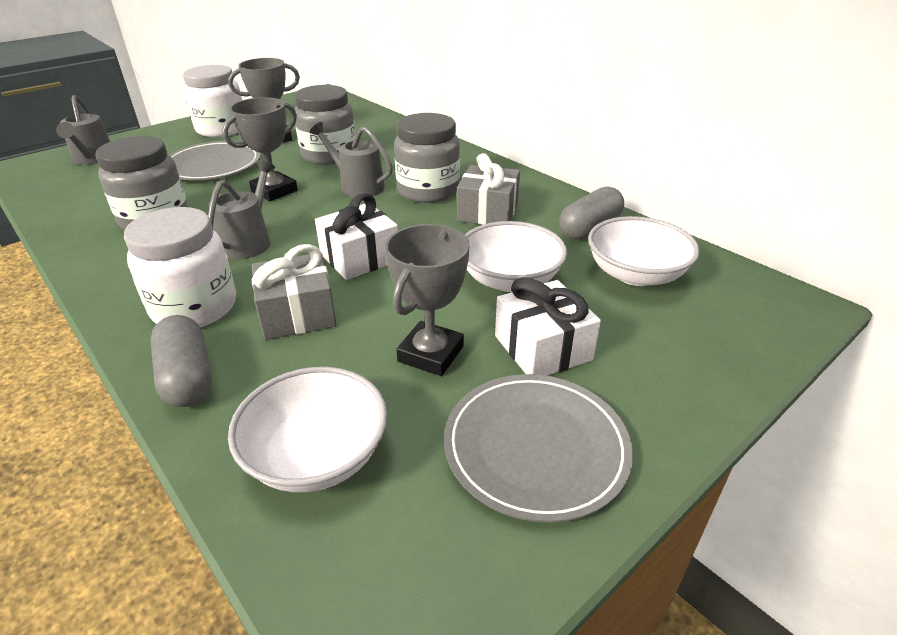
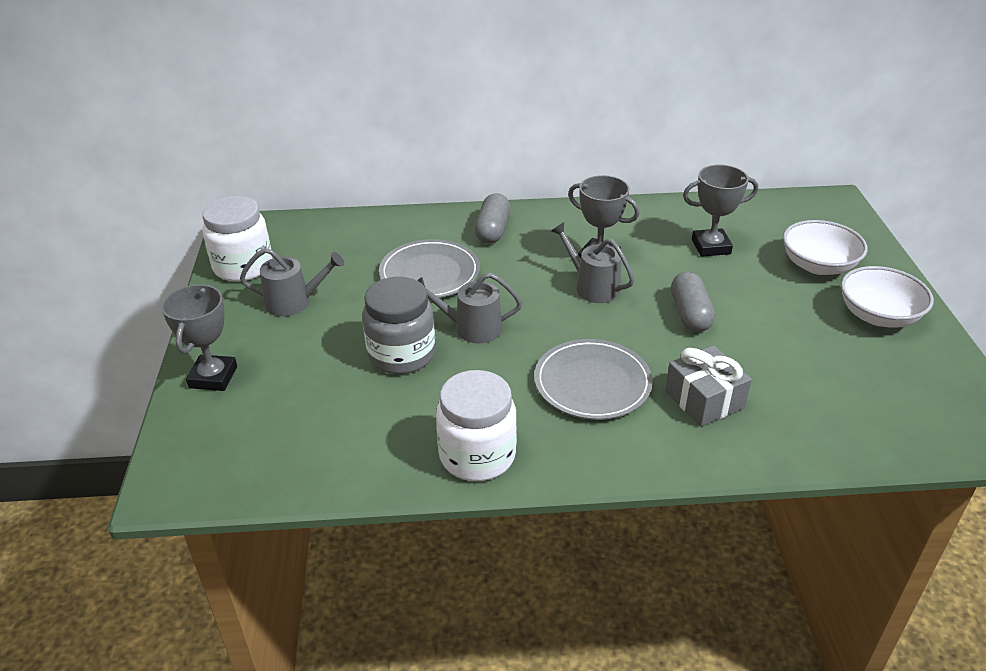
grey gift: [252,244,337,340] [457,153,520,225] = 2 -> [665,345,752,427] = 1
grey jar: [95,136,188,230] [295,85,356,165] [394,113,460,203] = 3 -> [362,277,435,374] = 1
white bowl: [228,367,387,492] [465,221,567,292] [588,216,700,286] = 3 -> [783,220,868,275] [841,266,934,328] = 2
white gift: [315,193,398,280] [495,277,601,376] = 2 -> none = 0

